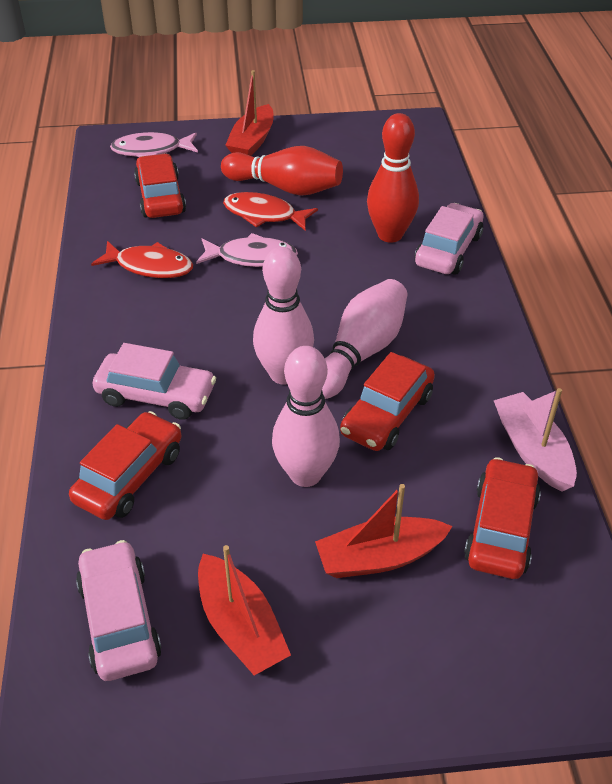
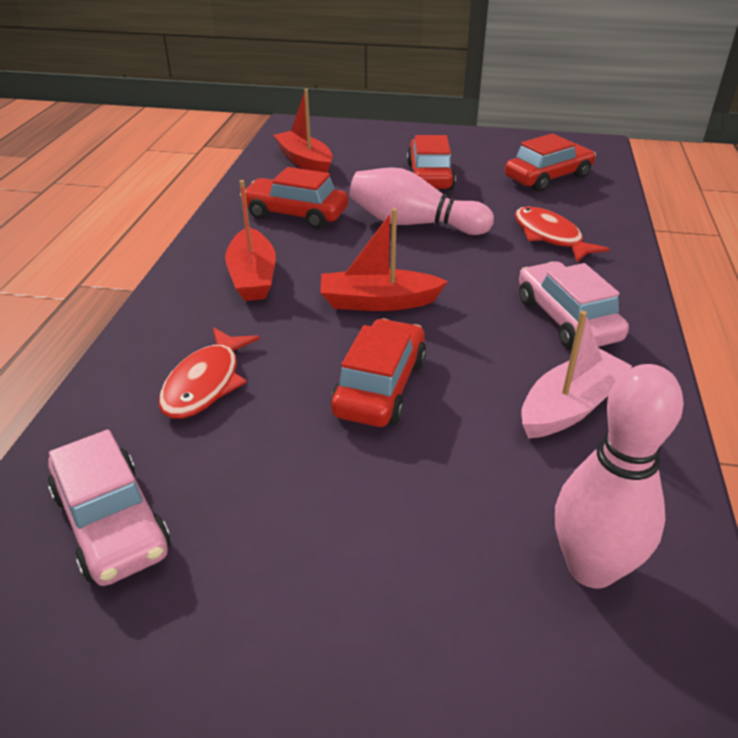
pink bowling pin: [253,247,314,385] [272,346,340,487] [322,279,407,399] = 3 -> [350,167,494,235] [555,364,684,588] = 2
pink car: [76,540,162,681] [92,343,216,420] [415,203,483,275] = 3 -> [48,429,170,586] [519,262,629,349] = 2
pink fish: [110,132,198,157] [196,233,298,267] = 2 -> none = 0
red bowling pin: [221,146,343,196] [367,113,419,243] = 2 -> none = 0

